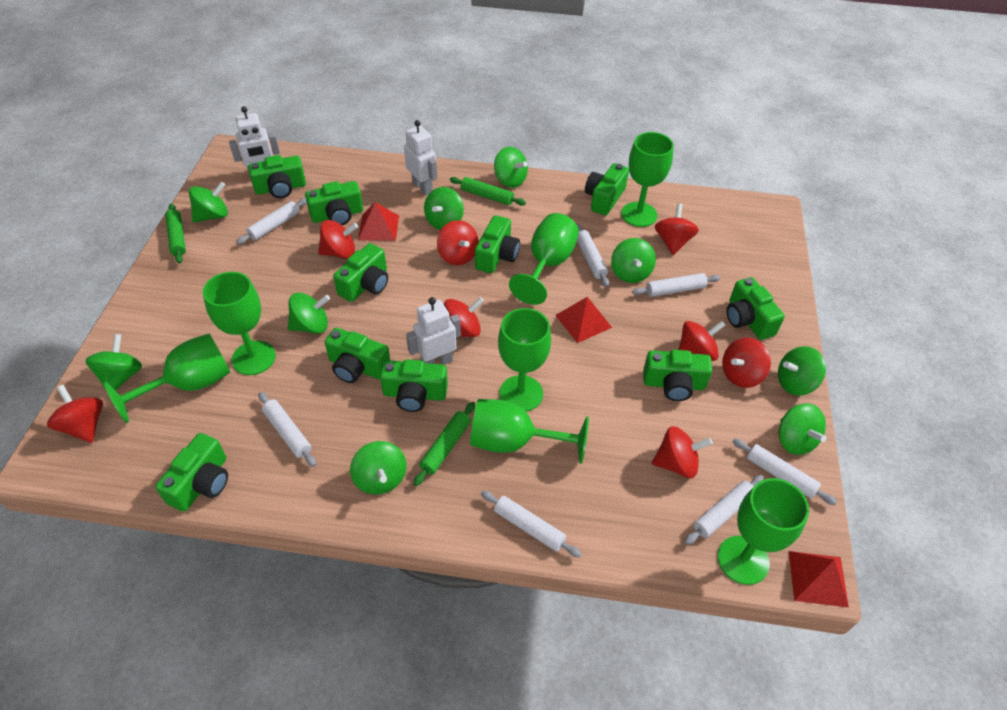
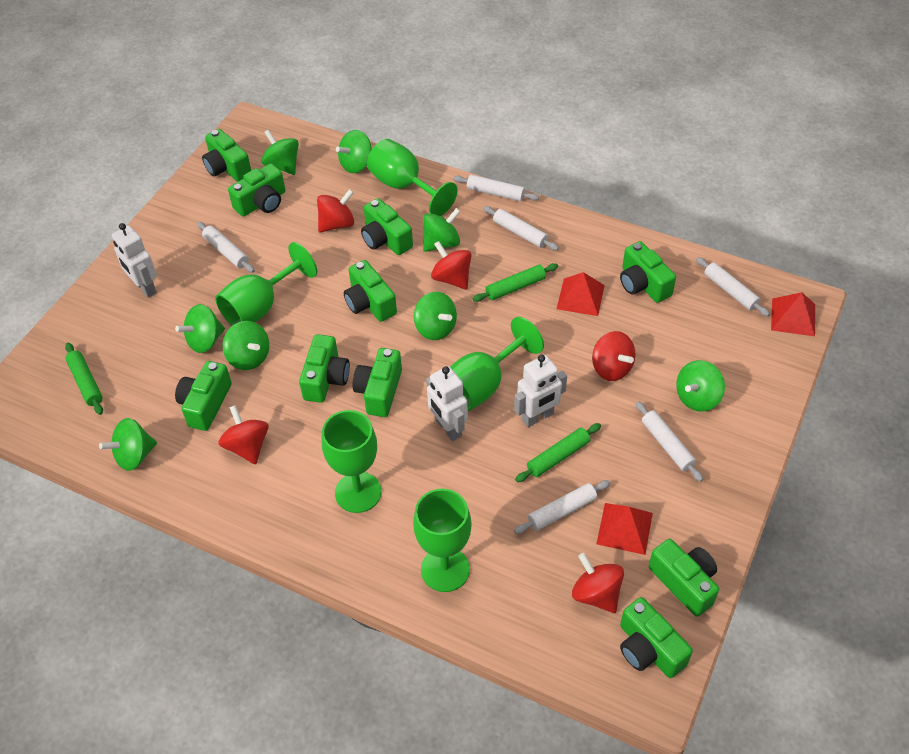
green goblet: [103,334,230,423] [203,272,276,375] [470,399,589,464] [498,308,551,412] [509,213,579,305] [621,132,674,227] [718,478,809,585] = 7 -> [215,242,317,326] [322,410,382,513] [367,139,457,216] [413,489,472,592] [451,317,544,411] = 5
green spinning top: [85,334,142,391] [189,182,228,222] [288,293,330,334] [350,441,407,494] [424,187,464,230] [494,147,528,188] [611,238,656,283] [778,346,826,396] [779,403,827,455] = 9 -> [99,418,157,471] [175,304,225,353] [223,321,269,370] [261,130,299,175] [336,130,372,173] [414,292,457,340] [423,208,461,252] [676,360,725,412] = 8
red spinning top: [47,385,103,443] [318,220,358,259] [437,220,478,265] [444,297,484,337] [652,426,713,478] [655,203,699,255] [679,321,725,361] [722,338,771,388] = 8 -> [218,405,268,464] [317,189,354,232] [431,241,471,290] [572,553,624,613] [592,331,636,381] = 5
white rolling pin: [237,198,307,244] [258,392,316,467] [481,491,581,558] [576,223,609,287] [632,273,721,297] [684,475,764,545] [733,439,837,505] = 7 -> [197,222,255,273] [453,175,539,201] [483,206,559,250] [514,480,610,534] [636,401,703,482] [696,257,770,317] = 6

